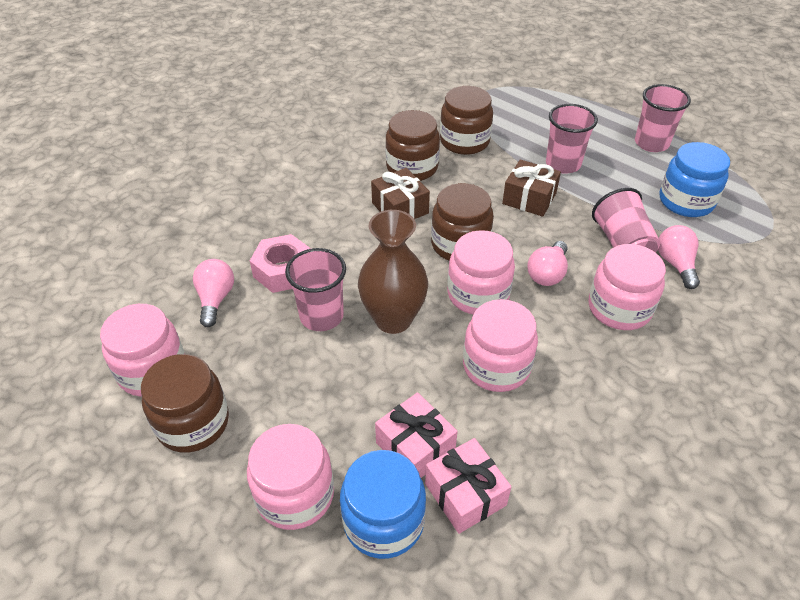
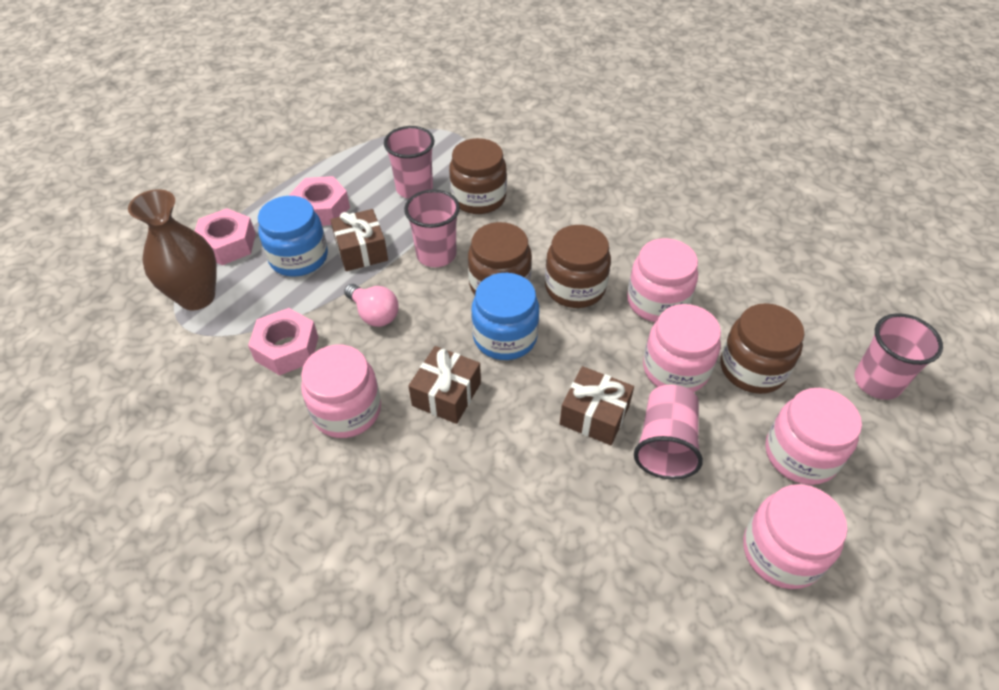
brown gift: [371,168,430,219] [502,159,561,217] = 2 -> [330,209,388,271] [409,346,481,424] [560,366,634,445] = 3
pink gift: [375,392,458,478] [425,438,512,534] = 2 -> none = 0
pink light bulb: [193,259,234,327] [527,241,568,286] [658,225,700,289] = 3 -> [344,284,399,327] = 1
pink nut: [250,234,311,293] = 1 -> [195,208,256,265] [248,308,318,375] [289,176,350,226] = 3

